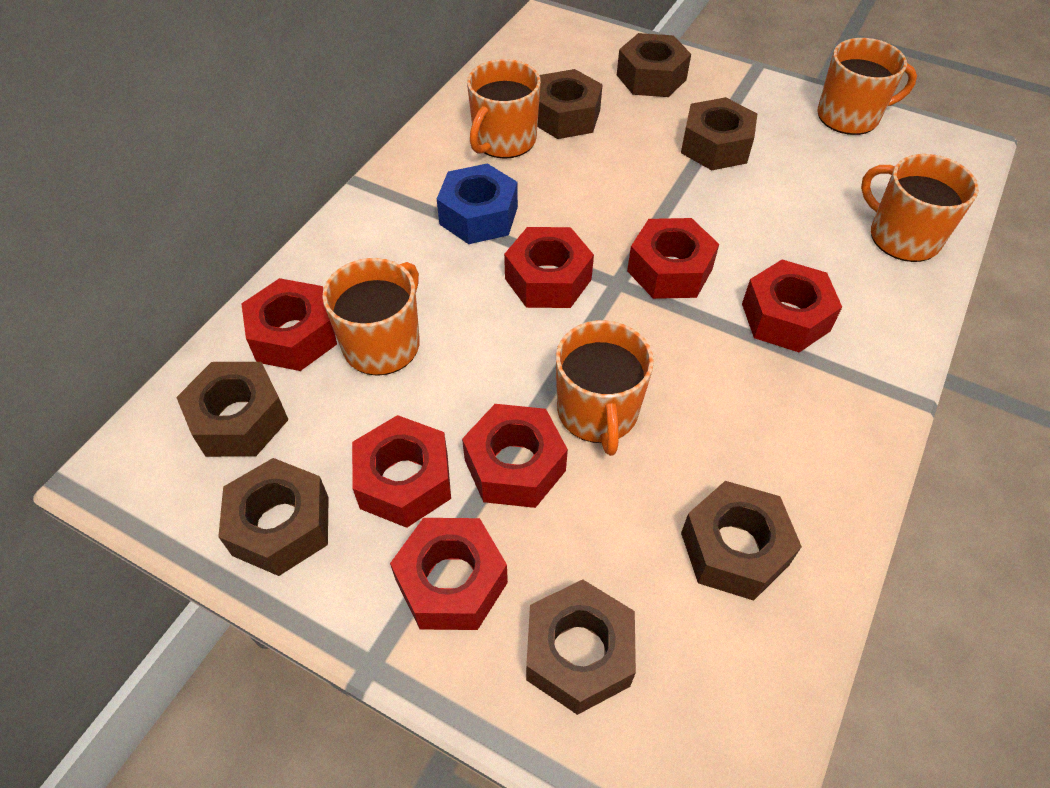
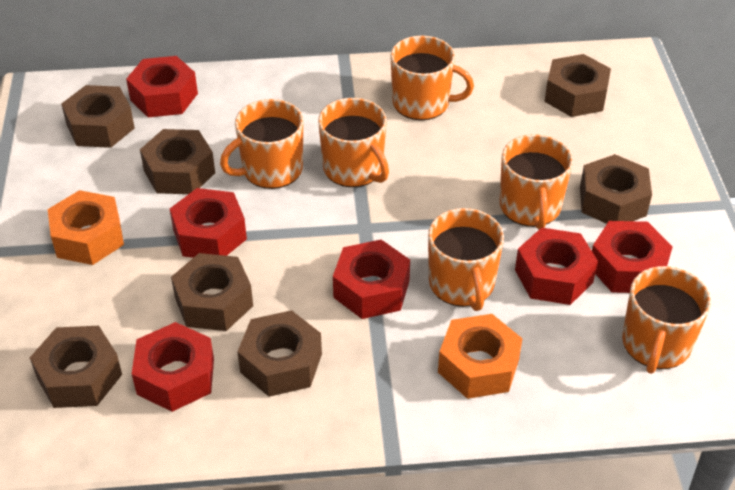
blue nut: [437,163,518,244] = 1 -> none = 0
orange mug: [322,258,420,376] [467,59,541,159] [556,320,654,456] [818,38,917,135] [861,154,979,262] = 5 -> [220,99,303,189] [318,98,389,187] [390,36,474,120] [428,208,504,311] [500,134,573,229] [622,266,711,374] = 6
orange nut: none = 0 -> [48,190,124,265] [438,314,522,399] = 2
red nut: [241,278,337,371] [352,415,451,528] [390,518,508,630] [462,404,568,508] [504,227,594,308] [627,218,719,299] [742,260,842,352] = 7 -> [126,56,198,117] [132,322,214,412] [170,188,247,258] [333,240,410,319] [515,228,598,305] [592,221,673,293] = 6

